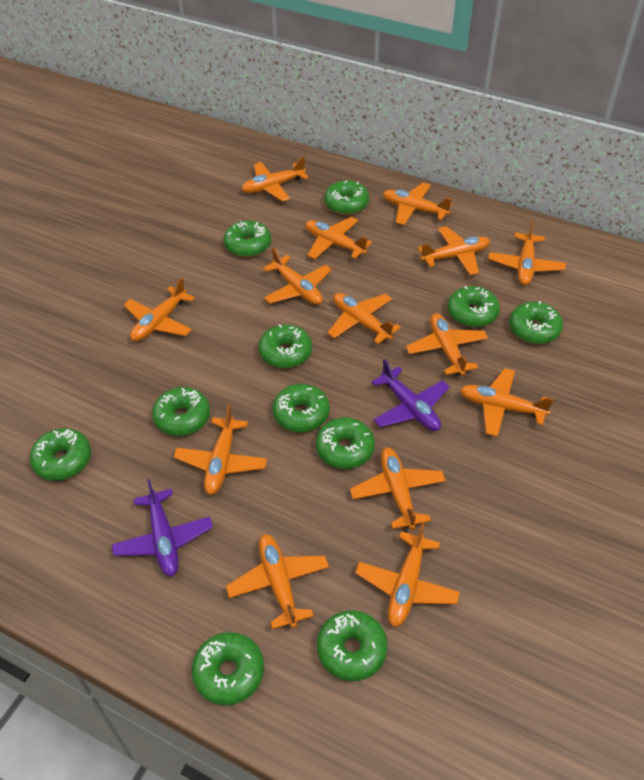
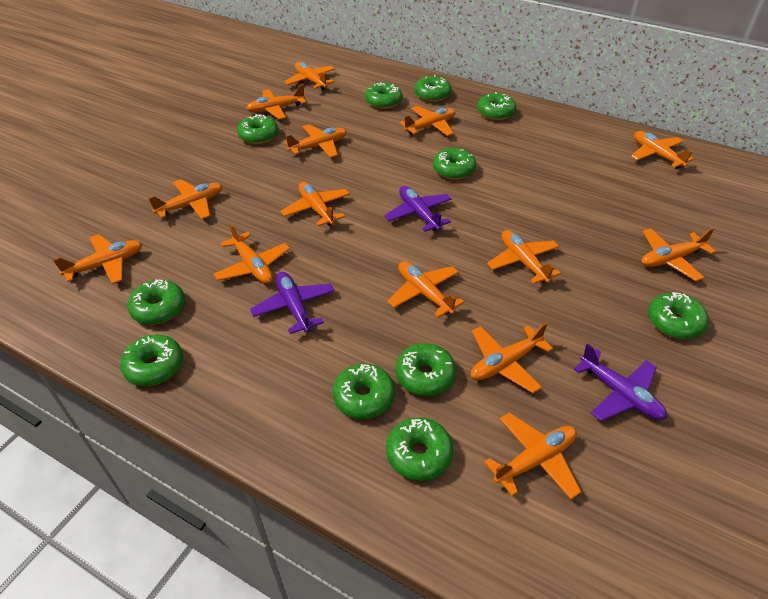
purple plane: [111,479,213,577] [371,359,450,431] = 2 -> [250,272,335,334] [384,186,452,232] [574,343,667,421] = 3

